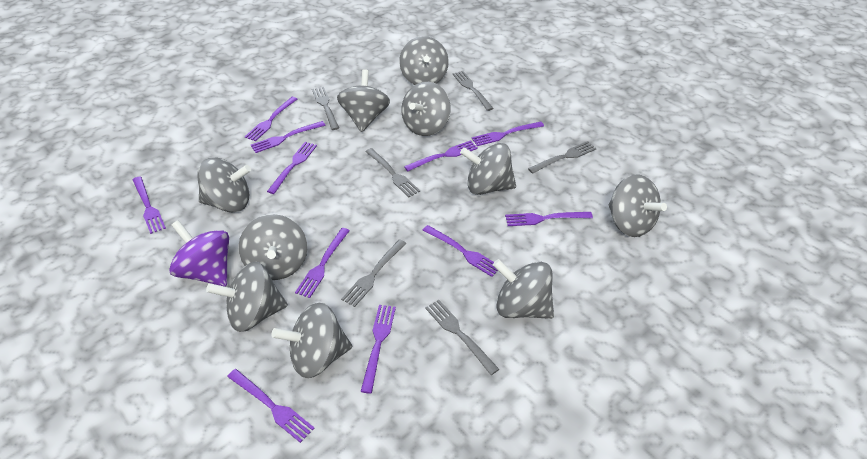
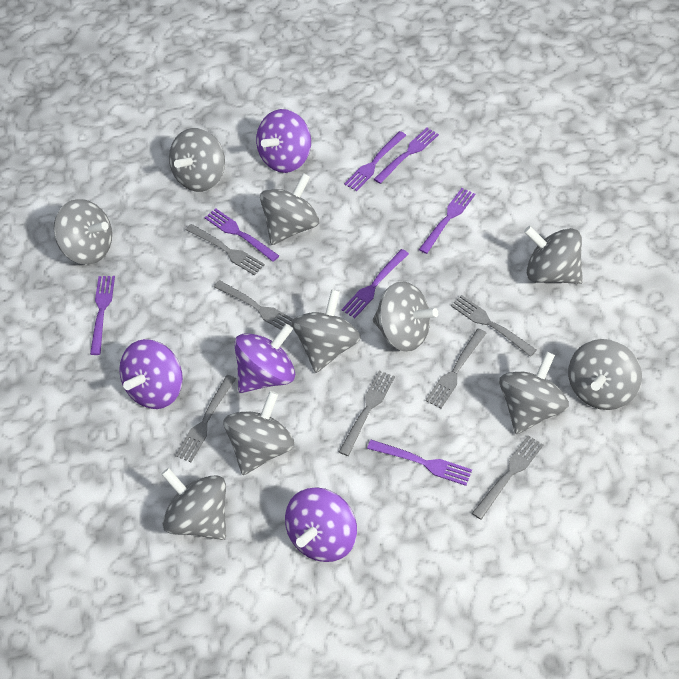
grey fork: [312,87,339,130] [341,239,407,307] [365,148,420,197] [425,300,499,375] [453,71,494,111] [528,141,597,174] = 6 -> [175,375,236,462] [186,224,265,276] [214,280,293,330] [339,370,395,456] [426,329,486,408] [451,295,537,357] [472,435,544,520] = 7
purple fork: [133,177,166,234] [227,369,314,443] [245,97,297,141] [251,121,325,153] [267,142,317,194] [295,228,350,298] [360,305,396,394] [404,140,478,171] [422,225,498,277] [472,122,544,146] [505,212,593,226] = 11 -> [90,276,115,355] [205,208,279,262] [341,249,409,318] [344,131,406,191] [367,440,472,486] [374,128,439,184] [419,188,475,254] = 7
purple spinning top: [169,220,229,287] = 1 -> [119,339,183,409] [234,324,295,393] [256,109,311,173] [285,488,357,562] = 4

